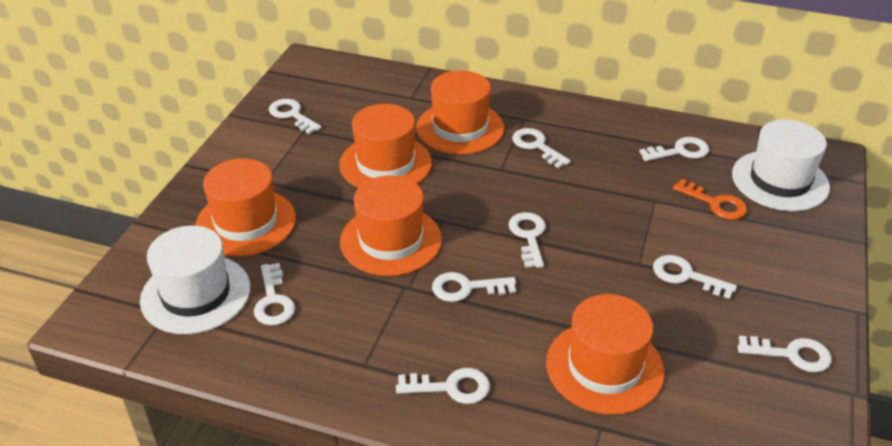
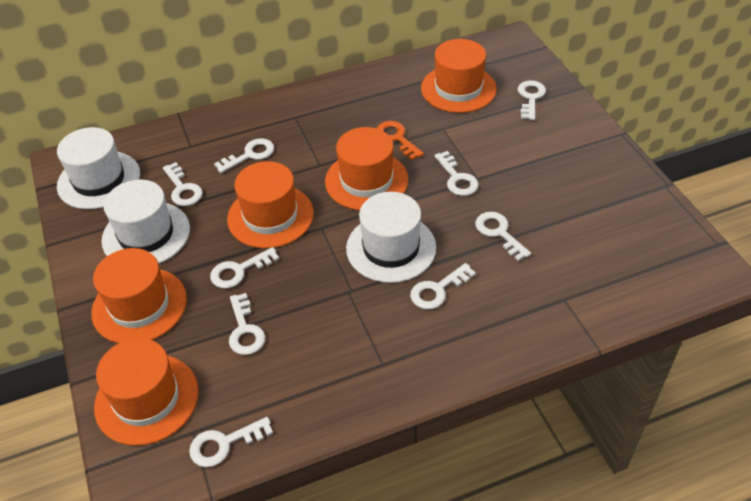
white hat: [140,226,250,334] [732,120,830,211] = 2 -> [57,127,140,209] [101,180,190,264] [346,192,436,283] = 3

